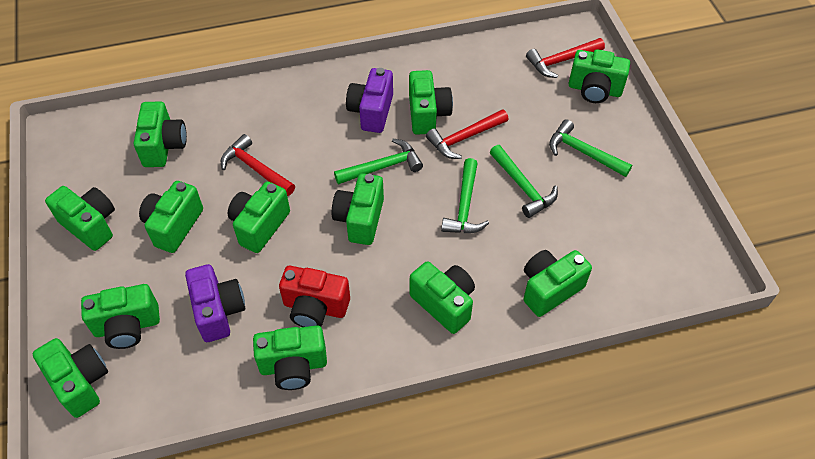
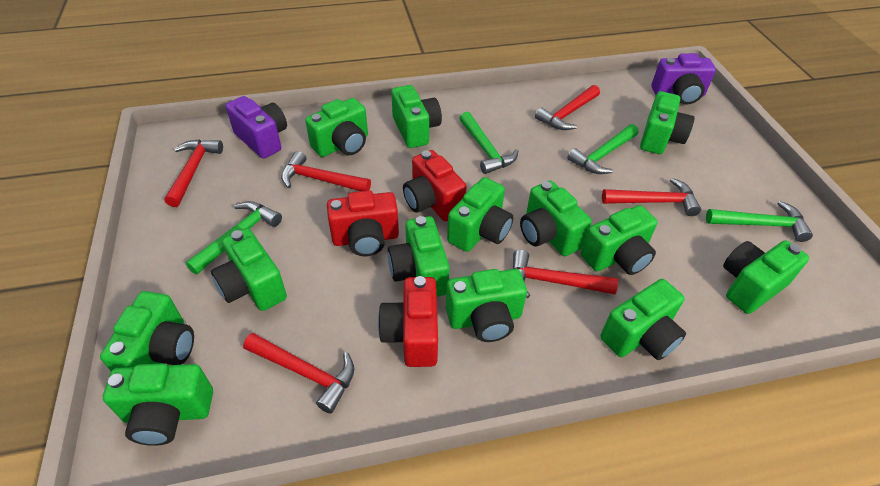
green camera: [32,338,108,418] [45,186,115,251] [81,284,160,349] [134,101,187,167] [139,181,203,253] [228,181,290,253] [253,325,327,390] [332,173,384,245] [409,70,453,135] [410,261,475,334] [523,250,592,317] [568,49,630,103] = 12 -> [100,291,194,371] [103,363,213,446] [211,228,287,311] [305,98,368,157] [388,216,450,297] [391,85,442,148] [446,269,527,342] [447,177,513,252] [520,181,592,256] [581,205,658,275] [600,279,686,360] [640,91,695,154] [723,240,809,314] = 13
red camera: [279,266,350,327] = 1 -> [327,190,399,256] [378,276,438,367] [403,150,467,221] = 3
red hammer: [221,134,295,196] [426,109,509,159] [526,38,605,78] = 3 -> [164,139,223,207] [243,333,354,414] [281,151,371,191] [513,250,618,298] [535,85,600,130] [602,178,701,216] = 6

